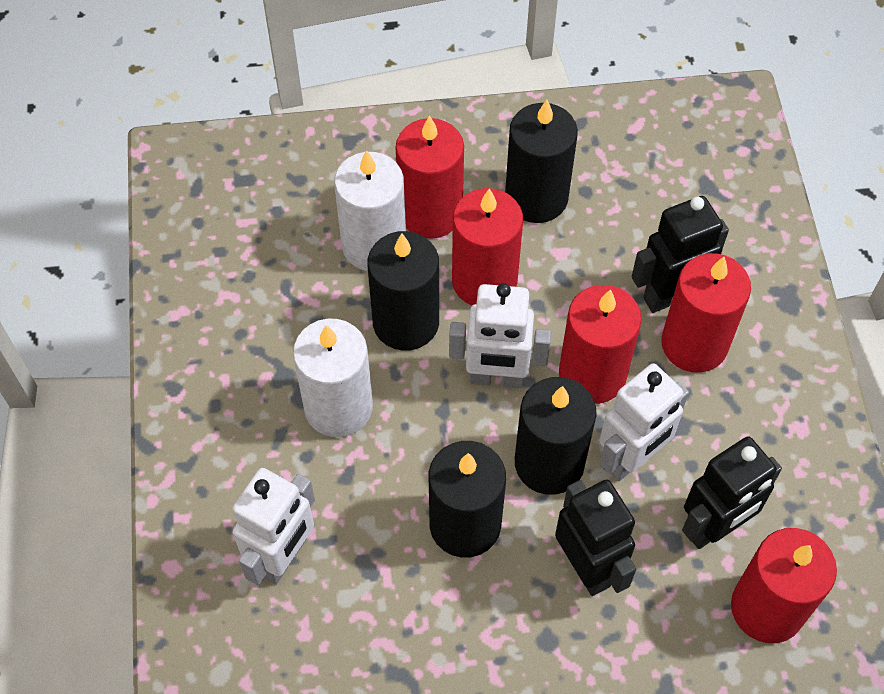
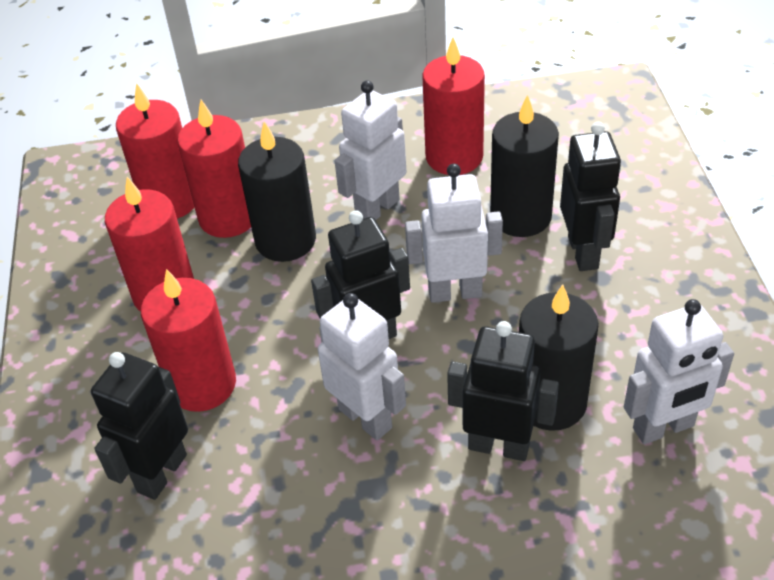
black candle: [368,231,439,351] [429,441,506,558] [505,100,578,223] [515,377,597,495] = 4 -> [238,122,316,262] [490,95,559,237] [519,284,599,431] = 3
black robot: [555,480,636,596] [632,196,729,313] [682,436,782,549] = 3 -> [91,352,188,500] [311,210,410,339] [447,321,559,461] [560,122,621,271] = 4
white candle: [293,319,373,437] [334,150,406,271] = 2 -> none = 0
white robot: [232,468,315,585] [449,283,551,388] [599,363,689,481] = 3 -> [318,293,406,440] [335,81,406,220] [405,164,503,303] [624,299,734,444] = 4

